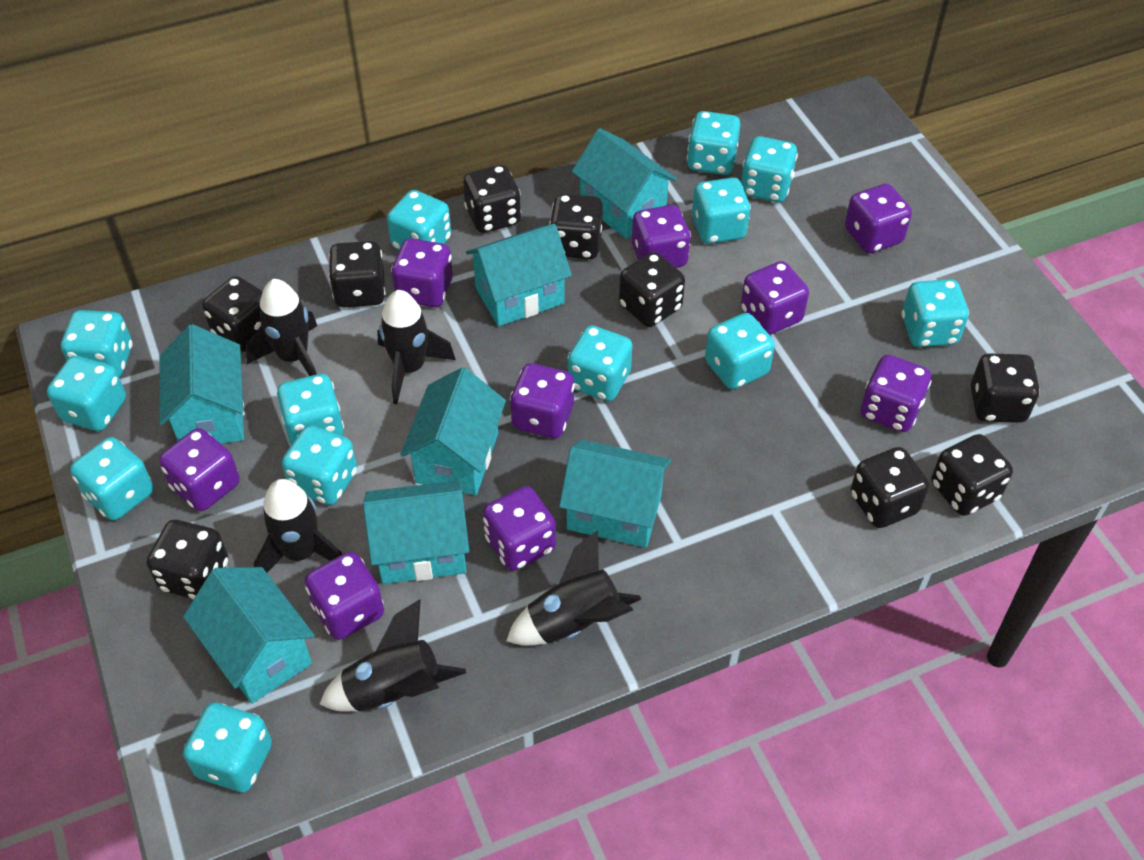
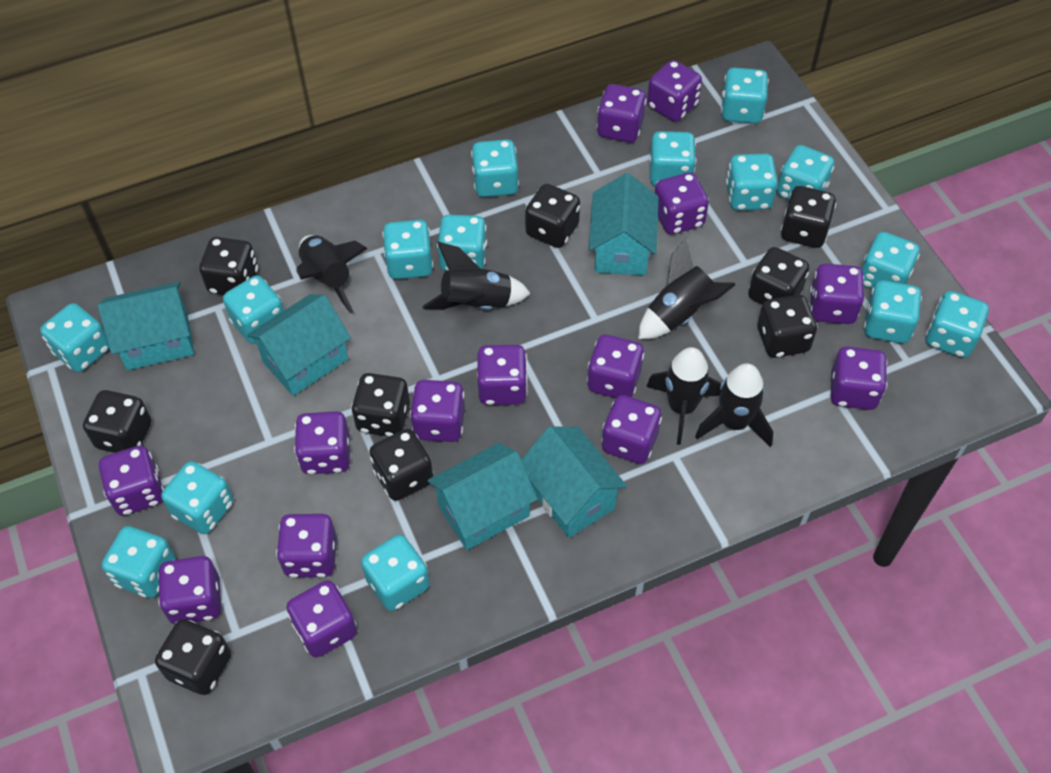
purple dice: [159,428,240,511] [305,552,384,640] [391,238,453,307] [483,486,556,571] [510,363,575,438] [632,205,691,268] [741,261,809,335] [845,184,912,253] [861,355,931,432] = 9 -> [99,445,164,516] [158,556,221,624] [276,514,337,578] [286,580,357,658] [294,411,350,474] [410,380,465,442] [477,345,528,405] [587,334,644,398] [597,84,647,143] [601,395,662,464] [647,60,702,122] [655,172,709,234] [810,264,864,324] [831,346,887,410] = 14
turquoise dice: [47,356,126,431] [61,310,132,377] [70,437,153,521] [183,702,272,792] [277,374,344,445] [282,425,357,505] [387,190,451,250] [568,325,633,401] [687,111,741,175] [692,178,751,244] [705,313,775,389] [741,136,798,202] [902,279,969,347] = 13 -> [40,303,109,372] [102,526,176,598] [161,461,233,534] [223,276,284,344] [361,535,430,611] [382,220,433,279] [437,215,487,271] [471,139,519,197] [650,131,696,186] [721,68,769,124] [726,154,778,210] [777,145,834,200] [862,232,920,289] [864,280,922,344] [926,291,989,358] = 15
turquoise house: [160,324,245,444] [183,567,315,704] [363,480,469,584] [400,367,506,495] [466,224,572,326] [559,440,671,548] [572,128,677,239] = 7 -> [98,281,194,370] [247,294,351,396] [428,443,537,550] [521,426,627,538] [589,173,659,276] = 5

